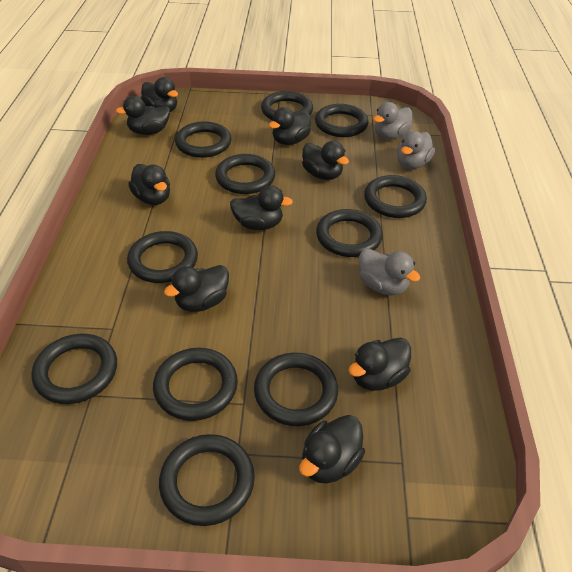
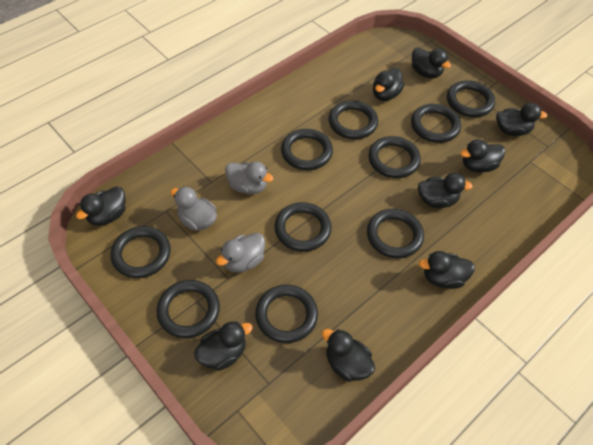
black ring: [31,334,117,404] [127,231,198,283] [153,348,238,421] [159,434,255,526] [175,121,231,158] [215,154,275,194] [254,352,338,426] [261,91,313,120] [315,104,369,137] [316,209,383,257] [364,175,427,218] = 11 -> [111,226,171,278] [156,280,220,338] [255,285,318,343] [274,202,332,252] [281,129,333,170] [329,100,378,139] [367,209,424,258] [368,136,421,178] [411,104,461,143] [447,80,495,117] = 10

